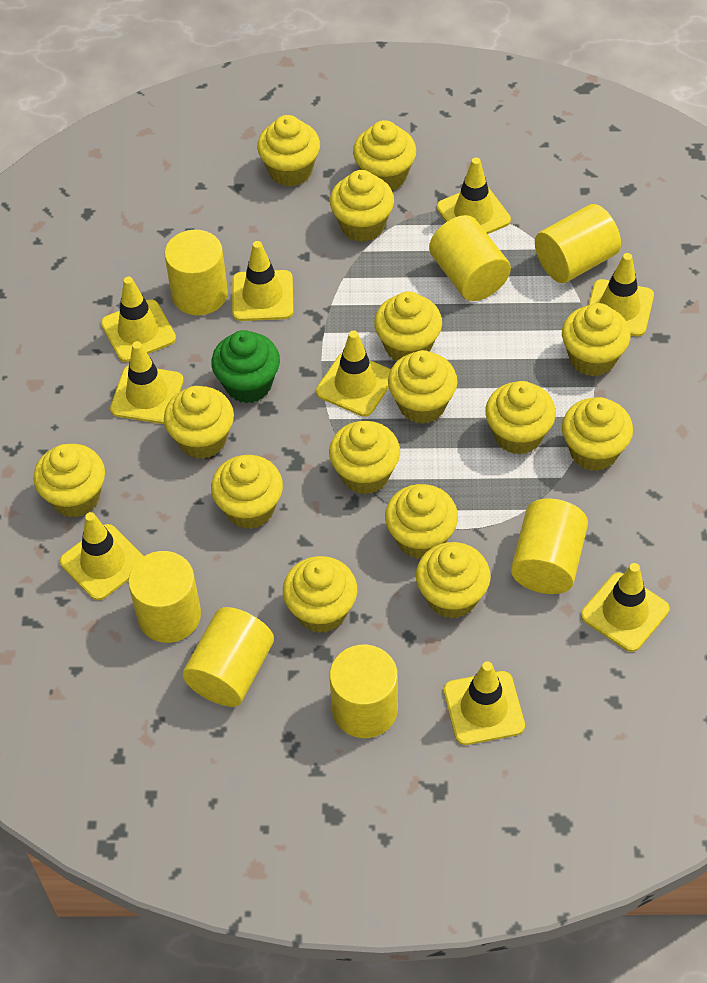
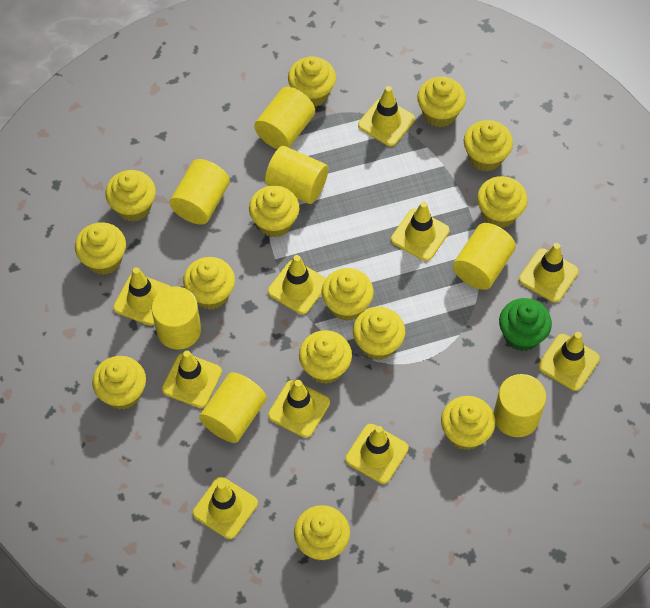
yellow cupcake: [33,444,105,518] [164,386,234,459] [211,455,283,529] [257,115,320,187] [283,556,357,633] [329,421,400,494] [330,170,394,242] [353,120,416,190] [374,291,442,361] [385,484,458,559] [388,350,458,424] [416,542,491,619] [485,381,556,455] [562,303,630,376] [562,397,633,471] = 15 -> [75,222,126,275] [92,356,146,410] [105,170,156,222] [183,257,235,310] [249,185,299,238] [288,56,336,107] [294,505,350,561] [299,330,352,384] [322,268,374,321] [353,307,405,360] [417,77,466,127] [441,396,495,450] [464,120,513,172] [477,176,528,228] = 14
yellow traffic cone: [60,512,144,600] [101,277,176,362] [110,341,184,424] [232,241,293,321] [316,330,391,417] [437,157,511,234] [444,661,525,745] [581,563,670,652] [588,253,654,337] = 9 -> [113,267,171,326] [162,351,222,408] [193,477,258,539] [268,255,326,315] [268,380,330,438] [345,424,409,484] [358,86,415,146] [391,201,450,261] [519,243,579,302] [538,332,600,391] = 10

